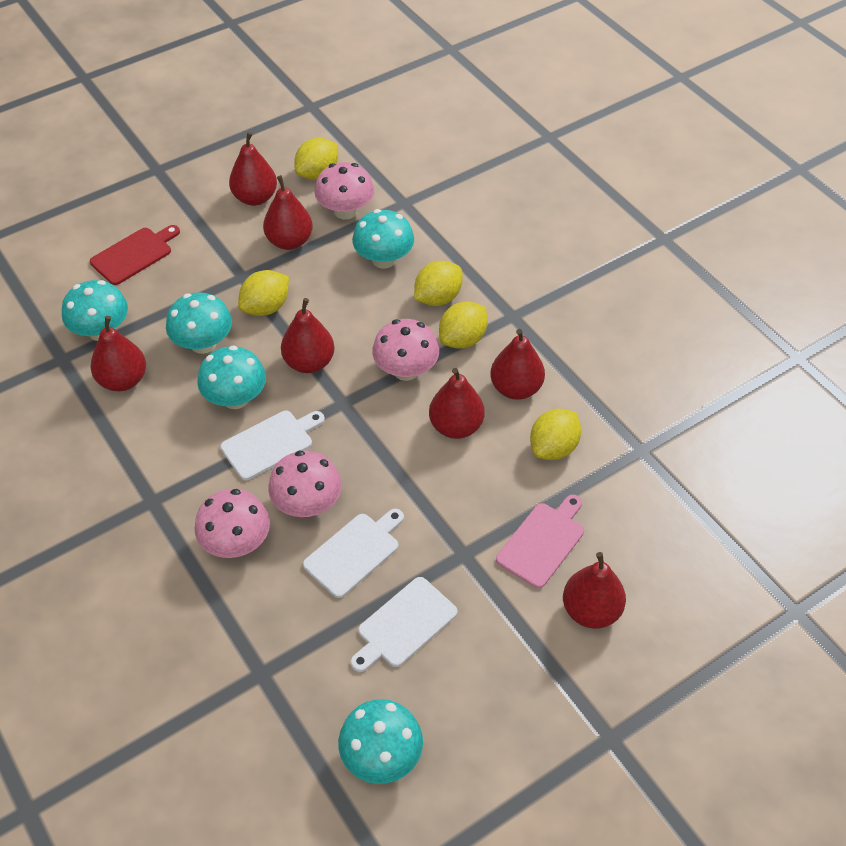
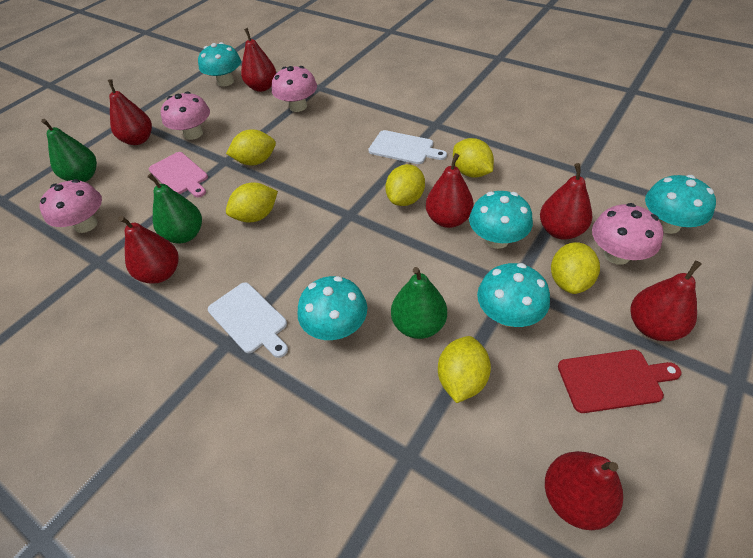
green pear: none = 0 -> [41,119,97,182] [147,173,202,243] [391,267,447,339] = 3
white cutting board: [220,411,325,480] [303,509,404,598] [350,577,458,672] = 3 -> [208,282,288,358] [368,130,447,164] = 2
yellow lemon: [238,270,289,316] [294,138,338,180] [414,261,463,306] [439,301,488,349] [530,409,581,460] = 5 -> [226,129,276,165] [226,183,278,222] [385,164,425,206] [438,336,491,403] [453,138,494,178] [551,242,600,294] = 6

